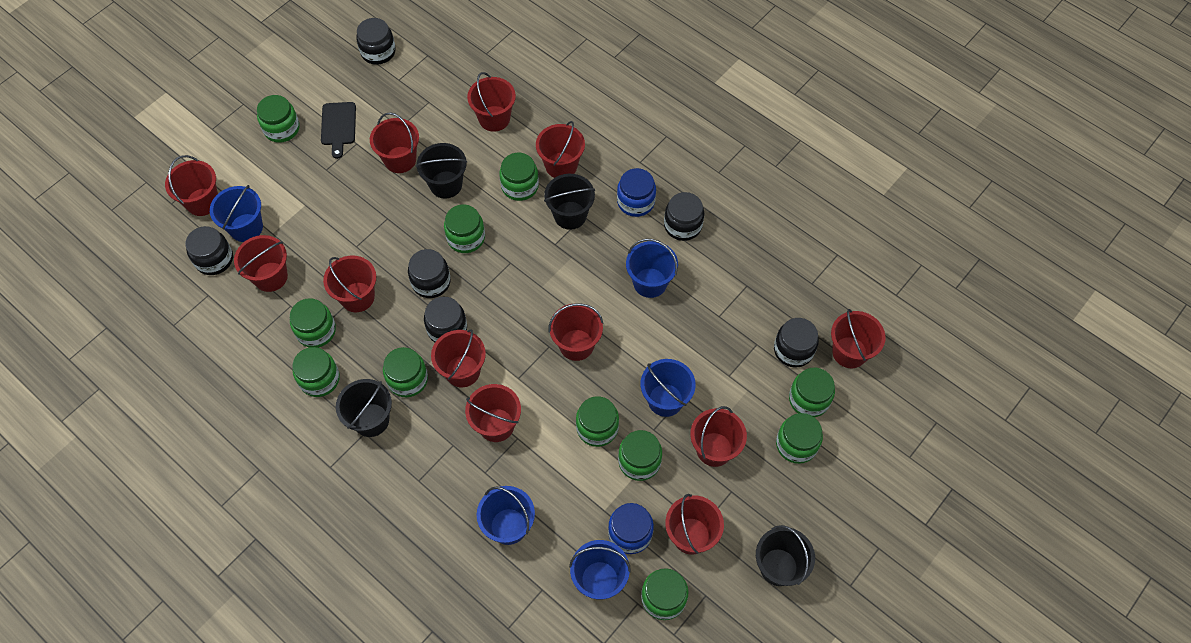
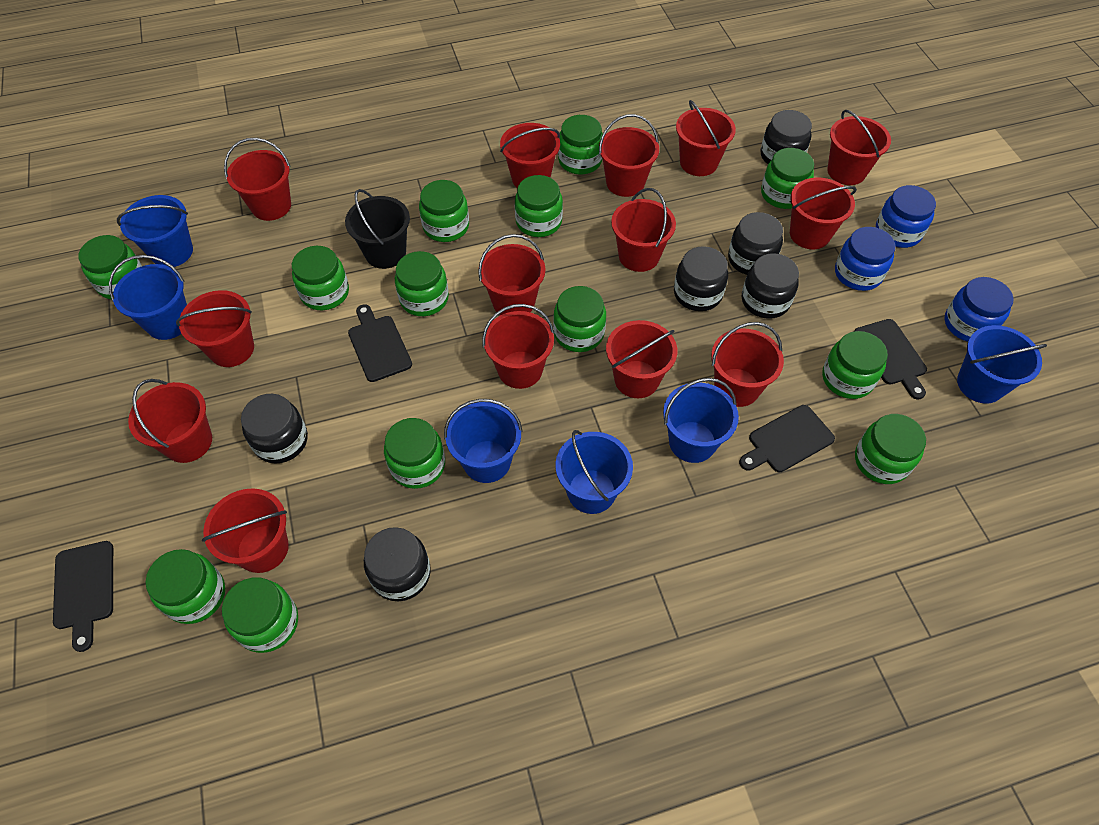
black bucket: [336,379,392,437] [416,143,467,199] [544,174,595,230] [756,525,815,586] = 4 -> [345,189,410,269] = 1
black cutting board: [321,102,356,159] = 1 -> [53,541,113,652] [348,304,412,382] [739,405,835,472] [854,319,927,400] = 4
blue bucket: [210,185,263,242] [477,486,535,545] [569,540,631,600] [626,239,678,298] [641,359,696,417] = 5 -> [109,255,187,340] [117,195,193,267] [444,399,523,483] [555,430,633,514] [663,378,739,463] [957,325,1047,404] = 6
blue jar: [608,503,654,554] [617,168,656,217] = 2 -> [835,227,895,291] [876,185,936,248] [945,277,1014,342] = 3
green jar: [257,95,300,143] [290,298,336,348] [292,347,340,397] [383,347,428,397] [444,204,485,253] [499,153,539,201] [576,396,619,447] [618,430,662,481] [641,568,689,620] [776,413,823,464] [789,368,835,417] = 11 -> [79,235,142,299] [146,549,225,624] [222,577,298,653] [292,246,349,310] [384,418,445,489] [395,251,449,316] [419,180,469,242] [515,175,563,237] [553,286,606,352] [558,115,603,175] [761,148,814,209] [822,331,888,399] [855,414,926,484] = 13
red bucket: [165,155,218,216] [234,235,288,292] [323,256,376,312] [370,112,419,173] [431,329,486,387] [465,384,521,442] [467,72,516,132] [536,121,585,178] [548,303,604,361] [665,494,724,554] [690,406,747,467] [831,309,886,368] = 12 -> [128,379,212,463] [176,290,254,367] [202,488,289,573] [224,138,291,221] [478,234,546,315] [482,304,554,389] [500,123,560,188] [599,114,659,197] [606,320,677,398] [611,188,676,272] [676,100,736,176] [711,322,784,407] [790,178,857,249] [827,110,891,185] = 14

